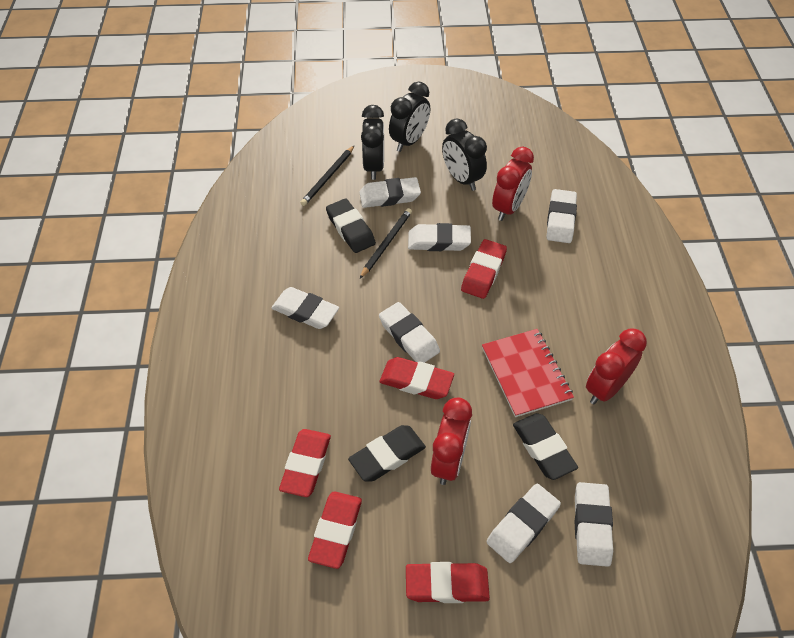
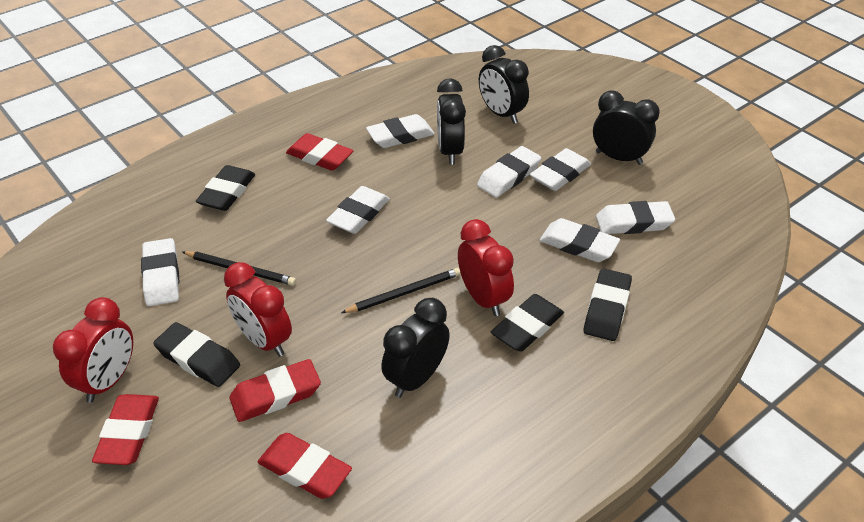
black clock: [361,105,384,180] [389,81,430,152] [442,118,487,191] = 3 -> [381,298,450,398] [437,78,466,165] [479,45,529,124] [593,91,660,165] = 4
black eraser: [326,199,376,253] [348,425,426,482] [513,413,578,480] = 3 -> [153,322,240,387] [196,165,255,211] [491,294,564,352] [584,269,632,341] = 4
red eraser: [279,429,331,497] [308,491,362,569] [380,357,454,399] [406,562,490,603] [461,239,507,299] = 5 -> [92,394,159,465] [229,359,321,422] [257,433,352,499] [286,133,354,171] = 4
red notebook: [482,329,574,417] = 1 -> none = 0

